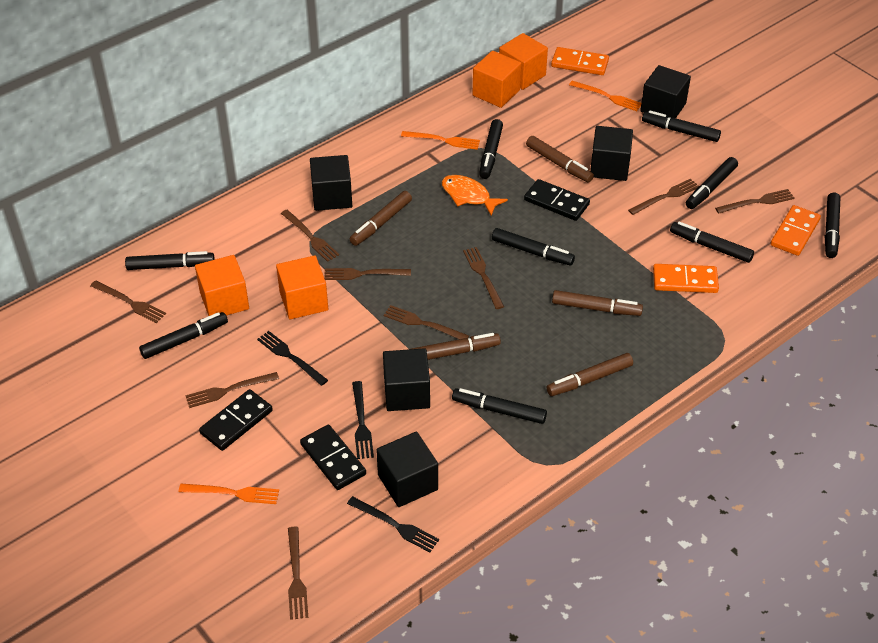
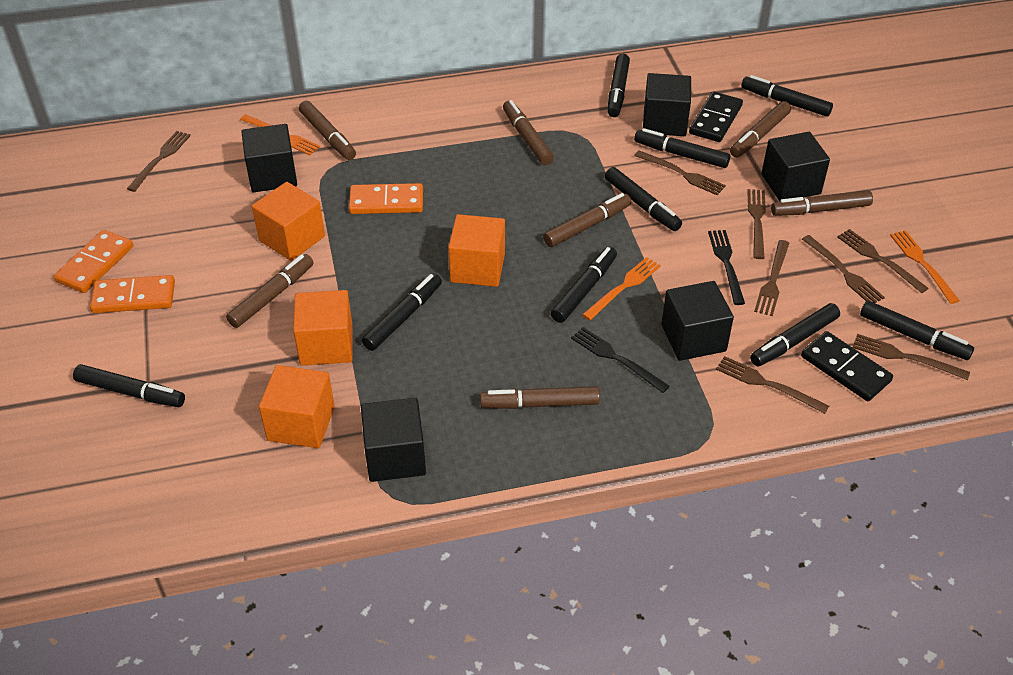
black domino: [199,389,273,451] [300,425,366,490] [524,179,590,221] = 3 -> [689,91,743,142] [801,331,893,401] = 2
black fork: [257,331,328,386] [347,496,439,553] [352,381,374,459] = 3 -> [571,327,670,393] [708,230,745,305] = 2
brown fork: [90,280,166,323] [185,372,279,408] [281,210,339,262] [288,527,308,620] [324,268,411,280] [384,305,469,339] [463,247,504,309] [628,179,699,215] [715,189,795,214] = 9 -> [127,131,191,192] [634,150,726,196] [716,356,829,414] [747,189,766,259] [754,240,789,316] [802,235,885,303] [837,229,928,293] [852,334,970,380] = 8
brown marker: [350,191,412,246] [412,333,501,360] [526,136,594,182] [547,353,633,396] [552,290,643,316] = 5 -> [226,254,313,328] [299,101,356,160] [480,386,600,409] [503,100,554,165] [543,193,631,247] [730,101,791,158] [771,190,873,216] = 7
orange fish: [442,175,508,216] = 1 -> none = 0

